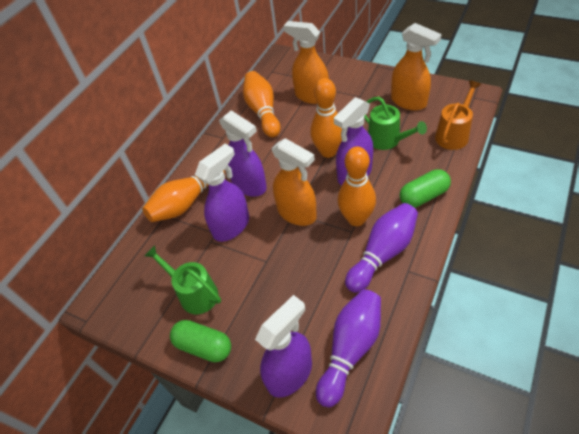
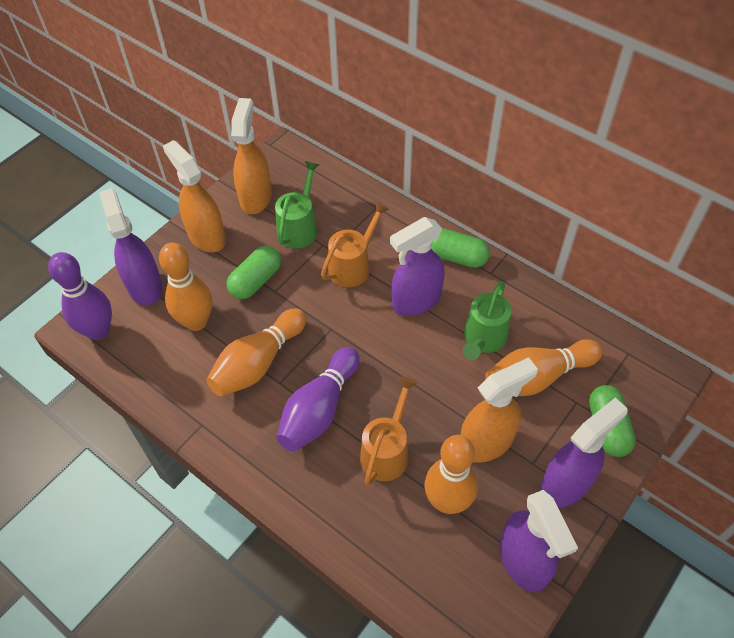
green capsule: [170,320,231,362] [400,169,451,208] = 2 -> [227,246,281,299] [431,228,490,268] [589,385,636,457] = 3
orange watering can: [435,80,481,150] = 1 -> [321,202,389,287] [360,376,418,486] = 2

